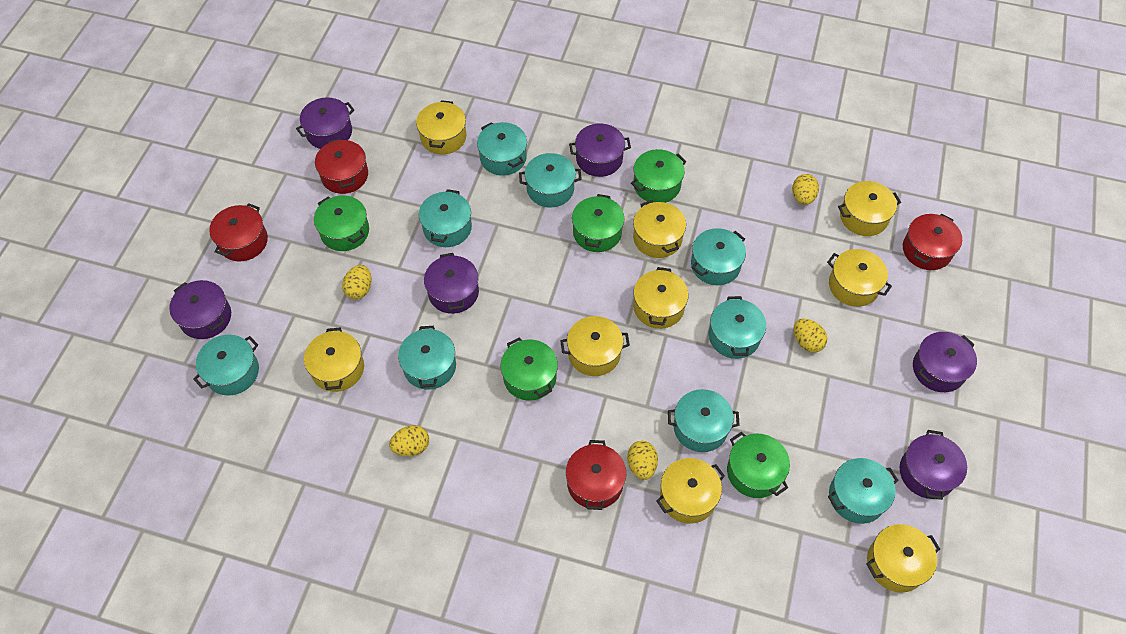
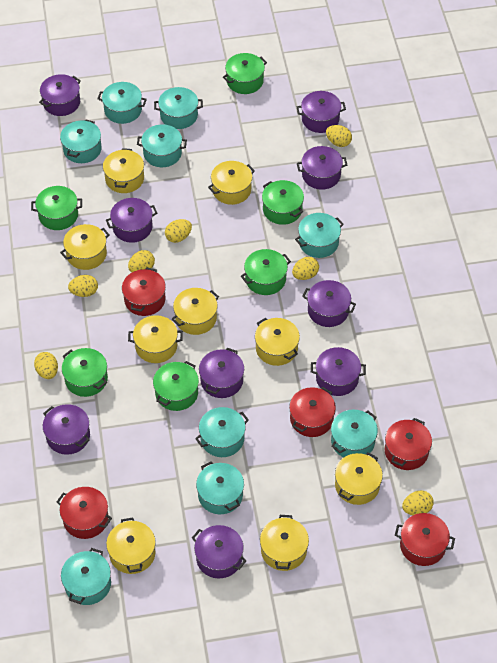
green pot: [314,195,369,251] [501,338,558,401] [572,194,625,252] [631,149,686,203] [727,432,790,498] = 5 -> [31,186,82,230] [62,348,108,397] [153,361,199,411] [223,53,267,94] [241,249,291,295] [262,180,304,225] = 6
purple pot: [169,280,231,339] [296,97,354,149] [424,253,479,314] [569,123,631,177] [900,430,967,500] [913,332,977,392] = 6 -> [39,74,81,116] [43,404,90,455] [106,198,157,243] [192,525,247,579] [199,348,244,398] [297,91,346,133] [297,146,347,190] [302,280,356,327] [311,347,366,396] = 9
red pot: [209,203,268,262] [315,138,368,194] [566,440,626,510] [903,214,962,270] = 4 -> [57,487,112,539] [122,267,166,316] [289,387,336,437] [385,418,432,470] [395,513,455,566] = 5
yellow egg: [342,265,371,300] [389,425,429,456] [627,441,658,480] [792,174,819,205] [794,319,827,353] = 5 -> [34,352,58,379] [68,275,98,297] [128,250,155,272] [165,219,192,243] [292,257,319,280] [326,125,352,147] [402,490,434,515] = 7

